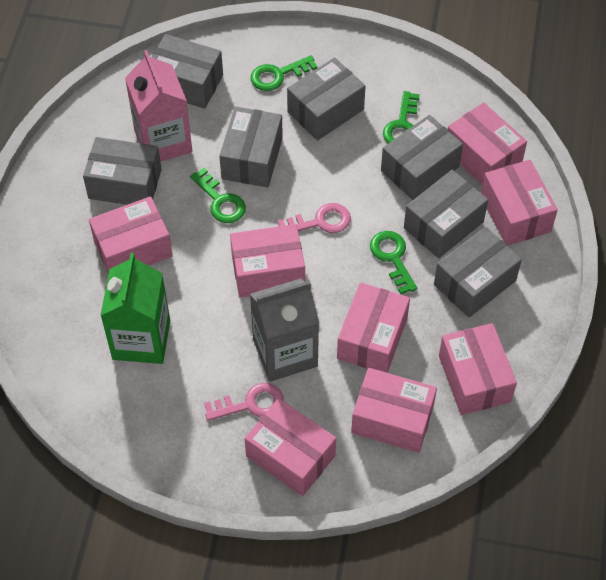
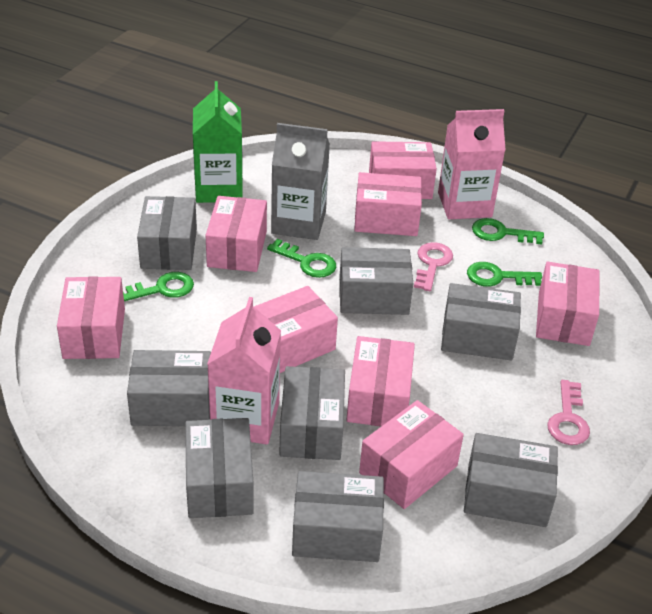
grey box: [83,137,162,205] [152,34,223,109] [219,106,283,187] [287,57,365,140] [381,115,463,200] [404,170,488,258] [434,227,522,318] = 7 -> [127,350,211,426] [137,196,197,270] [185,418,254,518] [279,366,345,460] [292,471,384,562] [339,247,413,315] [441,283,521,360] [464,433,558,527] = 8
pink carton: [125,50,192,162] = 1 -> [207,297,281,444] [438,109,506,219] = 2

